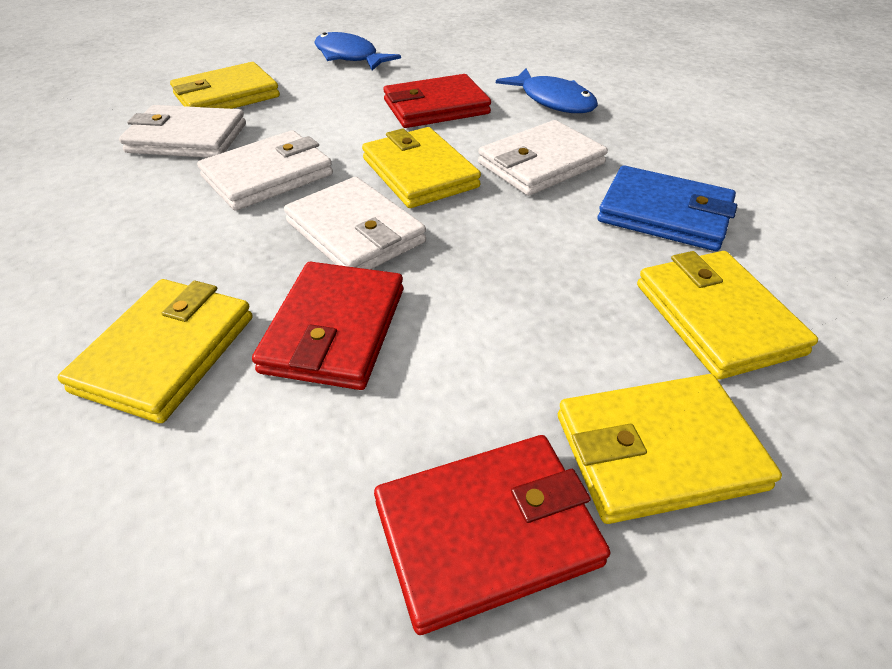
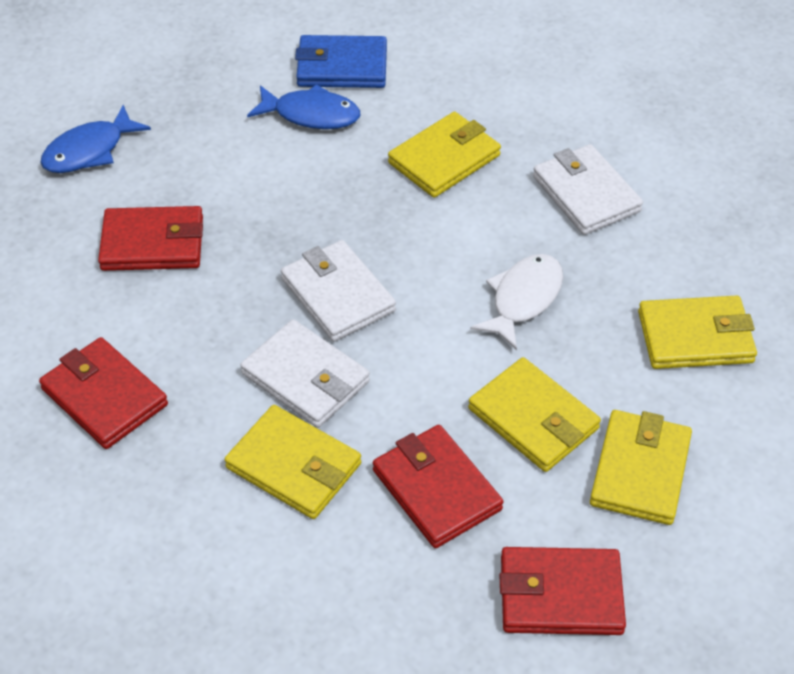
red wallet: [252,262,403,390] [374,435,610,635] [383,74,491,128] = 3 -> [39,337,168,449] [98,206,203,271] [373,425,503,548] [500,547,626,635] = 4
white fish: none = 0 -> [470,254,563,350] = 1
white wallet: [119,105,246,158] [197,130,333,211] [284,177,426,270] [478,120,608,196] = 4 -> [240,319,370,428] [281,240,396,342] [533,144,643,235] = 3

